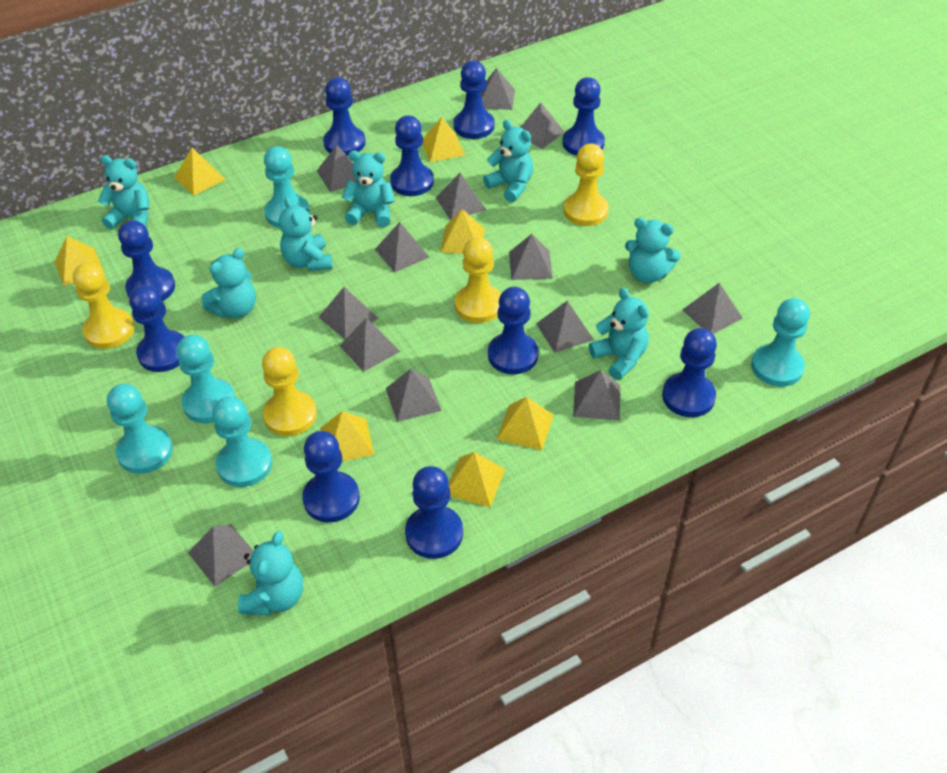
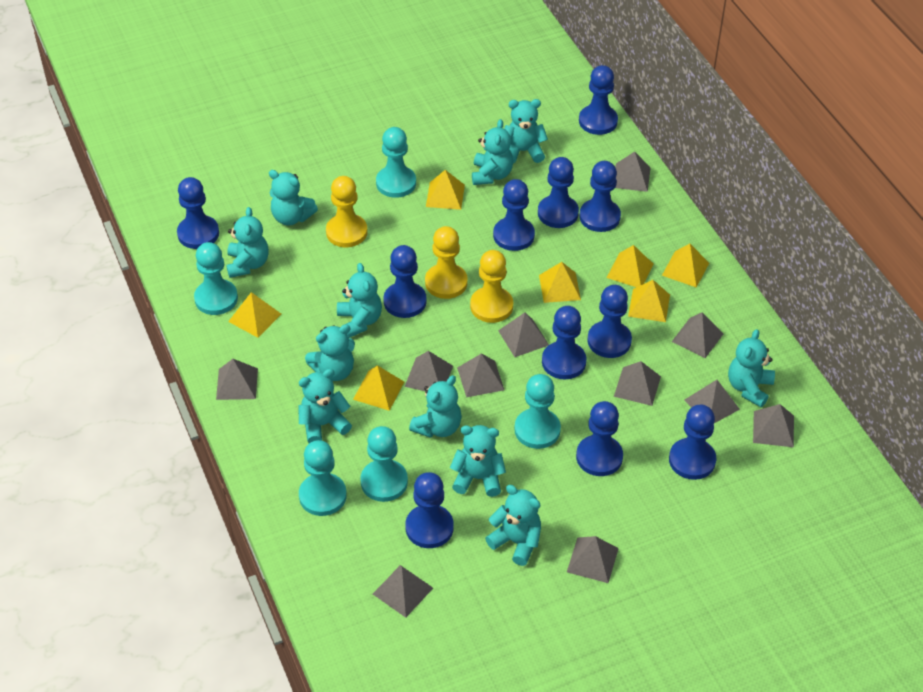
blue pawn: [118,220,175,301] [129,285,184,372] [302,431,360,523] [323,77,365,156] [390,115,434,196] [405,466,463,559] [454,61,495,139] [488,287,539,374] [563,77,605,156] [662,328,717,417] = 10 -> [177,177,219,249] [383,245,427,318] [405,472,454,548] [493,179,535,251] [538,157,579,228] [542,306,586,380] [576,401,623,476] [579,65,618,135] [579,161,621,232] [587,285,632,358] [669,404,716,480] = 11
grey pyramid: [188,525,253,586] [317,145,356,192] [319,287,378,340] [340,318,400,372] [375,222,429,272] [386,369,442,422] [436,173,486,220] [481,68,515,110] [509,234,553,280] [520,102,564,149] [536,301,594,353] [573,370,621,420] [682,283,743,334] = 13 -> [216,359,258,400] [373,565,433,618] [405,351,453,391] [457,354,504,397] [498,313,549,357] [567,536,619,583] [614,361,661,406] [615,152,651,192] [672,312,723,358] [685,380,740,423] [753,404,794,447] = 11
turquoise teddy bear: [98,155,149,229] [201,248,256,318] [238,531,303,615] [279,197,332,271] [342,151,395,227] [483,120,533,202] [589,288,649,380] [625,218,681,283] = 8 -> [226,207,269,278] [269,170,318,226] [299,369,352,443] [305,324,355,381] [337,263,382,338] [409,375,462,438] [450,425,506,497] [472,119,513,185] [485,485,541,566] [504,99,548,163] [728,329,775,407] = 11
yellow pawn: [73,262,135,349] [262,347,317,436] [454,237,501,323] [564,144,609,226] = 4 -> [326,176,367,247] [425,226,468,299] [470,250,513,323] = 3

